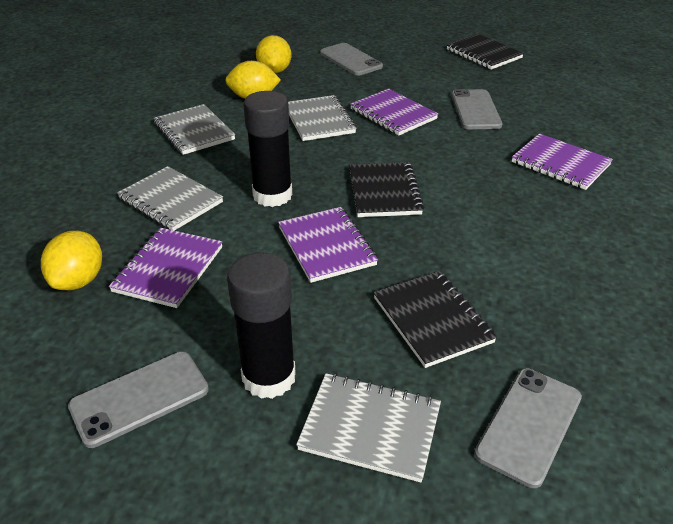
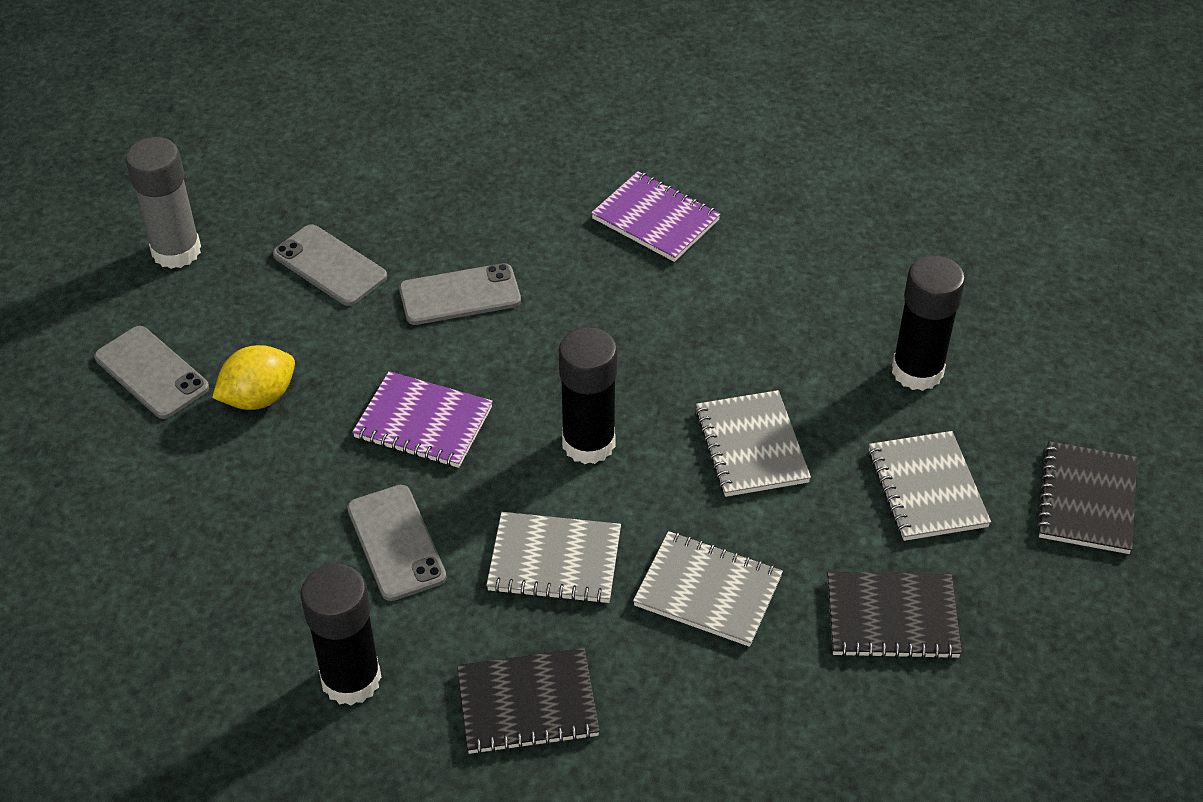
black glue stick: [227,253,296,399] [243,91,292,207] = 2 -> [301,564,381,705] [559,327,617,464] [892,256,965,391] = 3
grey glue stick: none = 0 -> [126,137,201,269] = 1
purple notebook: [109,228,222,308] [278,207,378,283] [350,89,438,136] [512,133,613,190] = 4 -> [352,371,493,468] [591,171,721,262] = 2
yellow lemon: [41,231,102,290] [225,61,281,99] [256,35,292,73] = 3 -> [212,345,295,410] = 1

